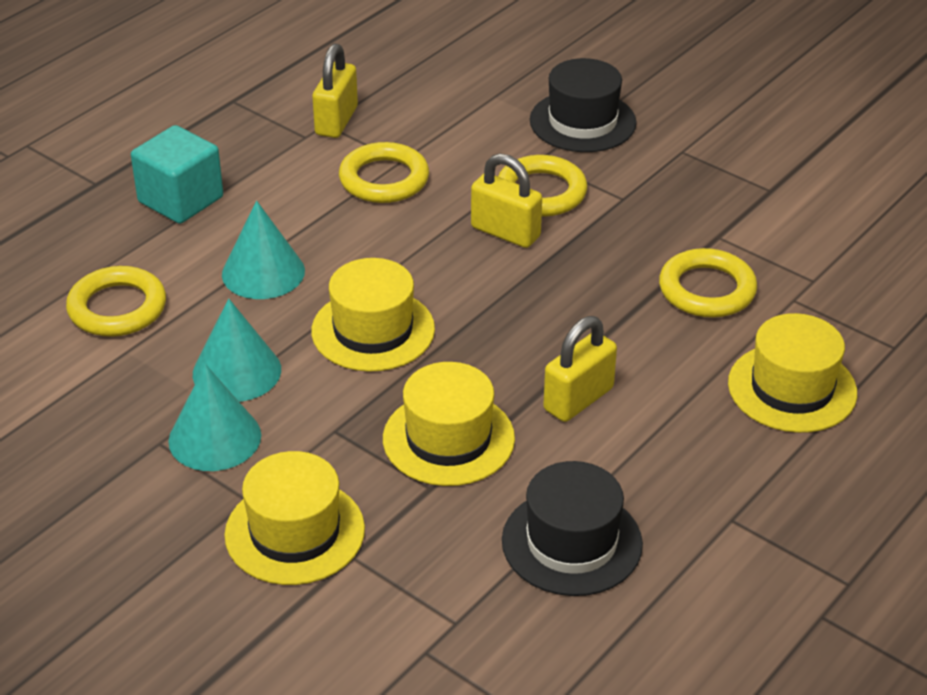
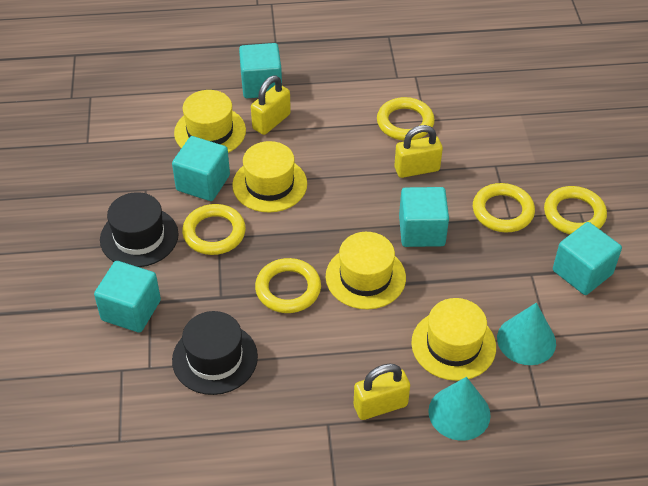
turquoise cone: [168,364,261,471] [193,298,281,402] [222,201,305,299] = 3 -> [428,377,491,441] [497,303,556,365] = 2
turquoise cube: [131,125,223,224] = 1 -> [94,261,161,333] [172,136,230,201] [239,43,282,98] [399,187,449,247] [553,222,622,295] = 5
yellow ring: [66,266,166,337] [339,142,429,203] [498,155,587,217] [659,248,757,318] = 4 -> [182,204,246,255] [255,258,321,313] [377,97,435,140] [473,183,535,233] [544,186,607,234] = 5

